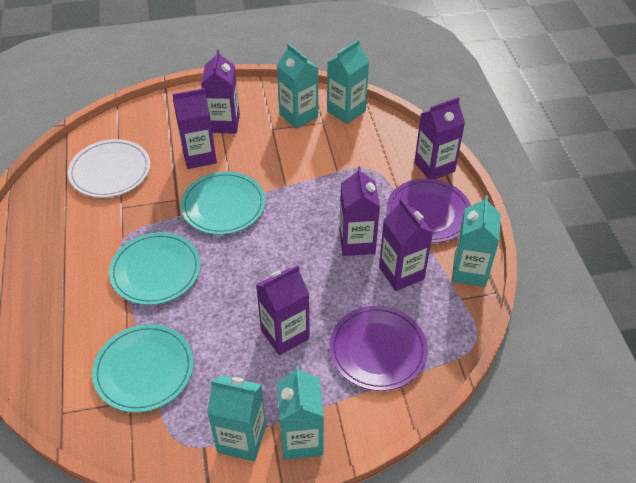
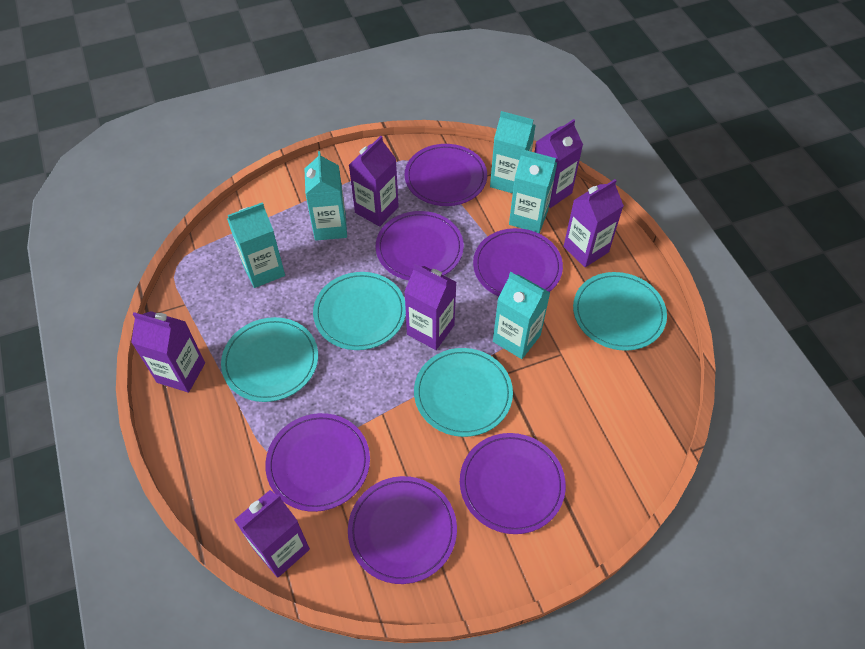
purple plate: [329,306,428,391] [387,179,471,243] = 2 -> [265,413,370,512] [348,476,457,584] [376,211,464,280] [405,144,487,206] [460,433,566,534] [473,228,563,297] = 6
turquoise plate: [92,324,194,413] [109,232,201,305] [181,171,265,235] = 3 -> [221,317,318,402] [313,272,406,350] [414,348,513,437] [573,272,667,351] = 4
white plate: [68,139,150,198] = 1 -> none = 0

